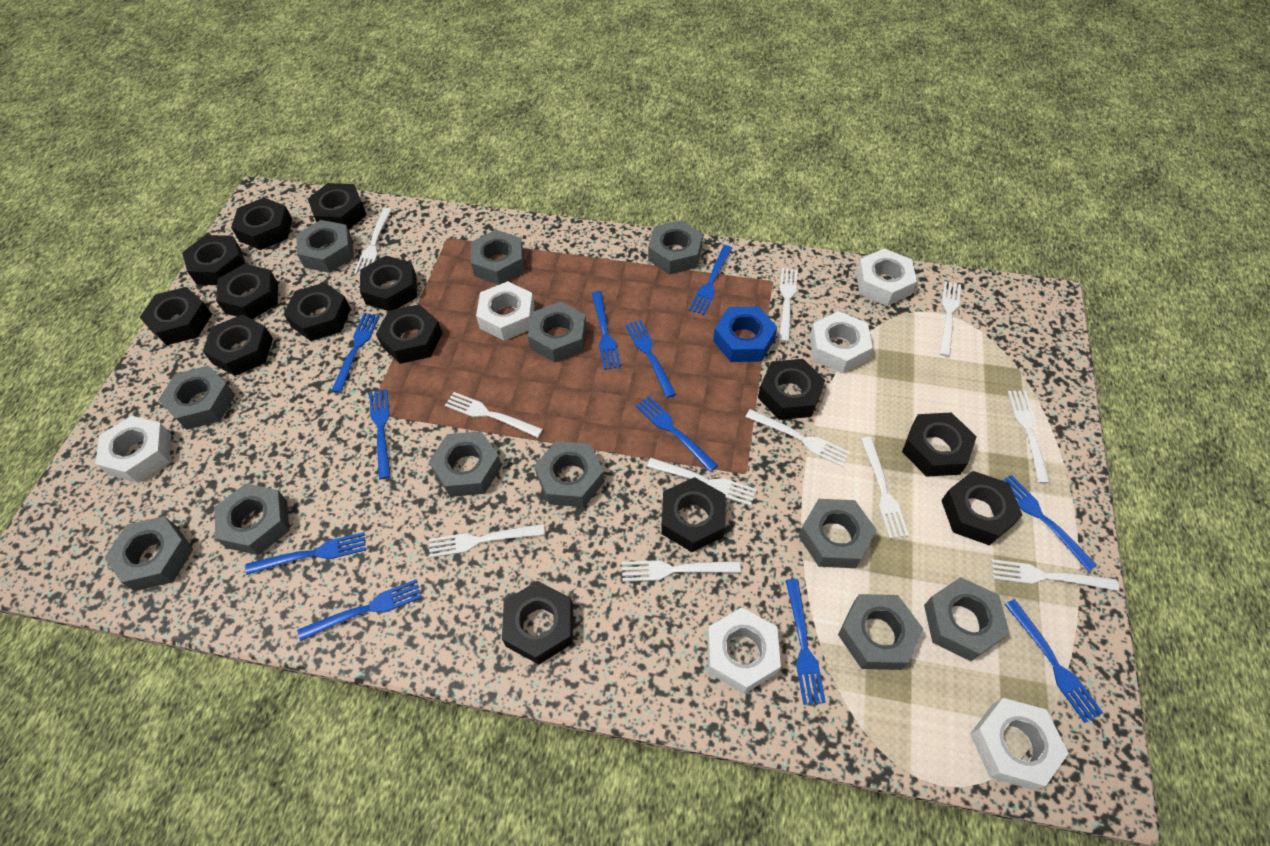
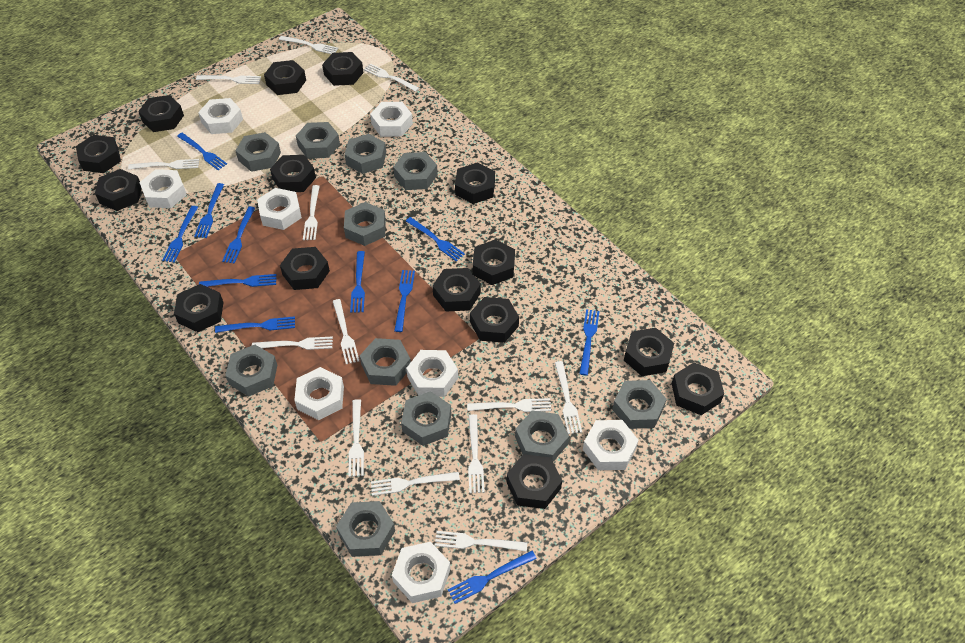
black nut: [140,287,212,345] [182,235,246,285] [203,315,273,376] [216,264,278,319] [231,197,293,250] [284,282,351,341] [308,183,367,230] [360,256,417,311] [376,304,443,364] [502,581,573,665] [661,477,725,552] [758,359,825,420] [902,412,977,477] [941,471,1023,546] = 14 -> [76,135,121,173] [95,169,141,211] [138,95,184,132] [174,284,223,332] [264,60,306,95] [270,155,316,192] [280,247,330,290] [322,52,363,86] [432,268,481,312] [455,162,495,204] [470,297,519,343] [473,239,515,285] [506,454,562,509] [624,328,674,376] [672,363,724,415] = 15
blue nut: [713,306,777,362] = 1 -> none = 0
grey nut: [105,516,193,591] [159,366,235,430] [214,483,290,555] [296,220,354,273] [429,431,502,497] [471,230,524,285] [528,302,587,362] [534,441,605,507] [648,220,703,275] [798,499,877,568] [838,594,923,670] [924,577,1010,661] = 12 -> [225,345,277,396] [235,132,281,172] [296,122,340,159] [336,501,395,557] [344,202,386,246] [345,134,386,174] [360,338,411,386] [393,152,438,190] [401,391,451,446] [515,410,569,461] [612,380,667,429] = 11
white fork: [354,208,392,275] [429,524,545,558] [445,392,543,438] [622,560,741,582] [647,458,757,506] [746,409,850,467] [779,268,798,342] [861,437,909,539] [939,281,961,357] [991,559,1119,591] [1008,391,1050,484] = 11 -> [128,159,199,169] [196,75,261,84] [252,336,333,350] [279,36,339,54] [303,185,320,240] [333,299,359,364] [349,399,364,477] [364,64,419,92] [371,472,460,496] [435,531,527,552] [467,398,551,412] [468,414,485,493] [555,361,582,434] = 13
white nut: [96,416,171,483] [476,281,535,341] [707,607,781,694] [810,311,873,373] [856,248,917,306] [970,698,1069,790] = 6 -> [139,169,187,208] [198,98,243,134] [257,188,302,230] [294,367,344,420] [370,102,413,137] [392,542,450,603] [406,350,458,397] [583,420,639,470] = 8

